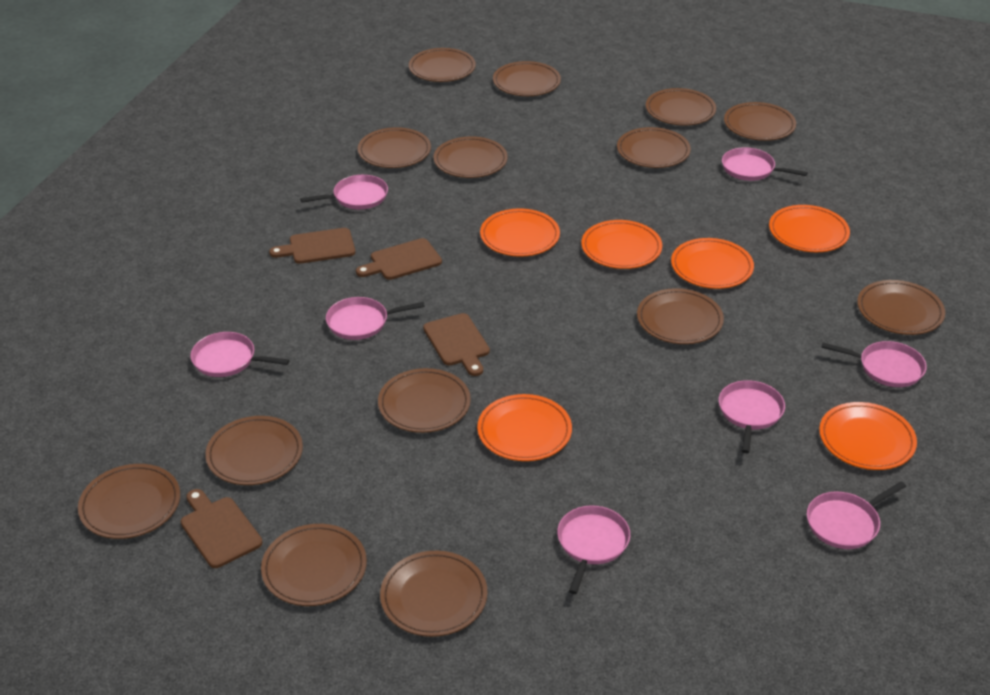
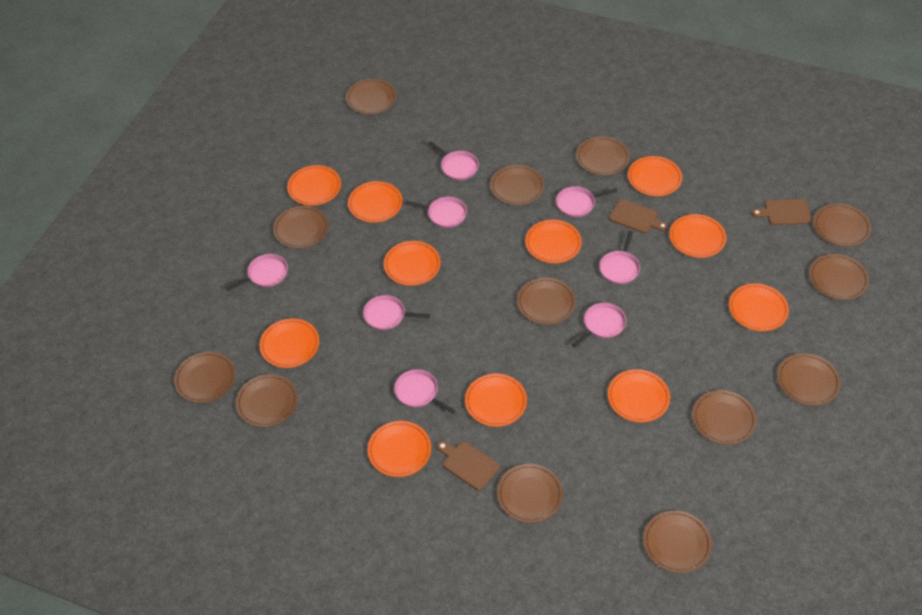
brown cutting board: [181,489,262,568] [269,228,355,264] [356,238,442,280] [423,313,490,376] = 4 -> [437,441,500,490] [609,199,668,233] [752,199,812,225] = 3
brown plate: [78,464,180,539] [205,416,303,485] [261,524,367,606] [358,127,431,168] [378,368,471,433] [380,551,488,637] [409,48,476,82] [434,136,508,178] [493,61,561,96] [617,127,691,168] [637,288,724,344] [646,88,716,126] [724,102,796,141] [857,280,945,335] = 14 -> [174,352,235,403] [236,374,298,427] [273,206,329,249] [346,79,397,114] [490,165,545,205] [497,464,563,523] [517,278,576,325] [576,136,630,176] [644,511,712,573] [693,390,757,445] [778,353,841,406] [809,254,869,300] [814,204,871,247] = 13
orange plate: [477,394,572,461] [480,208,560,257] [581,220,662,269] [671,238,754,289] [769,205,850,252] [819,402,917,470] = 6 -> [260,319,319,368] [287,165,341,206] [348,181,402,223] [368,421,431,477] [384,241,441,286] [465,374,527,427] [525,220,582,263] [608,369,670,422] [628,156,682,196] [669,214,726,258] [729,283,789,331] = 11

